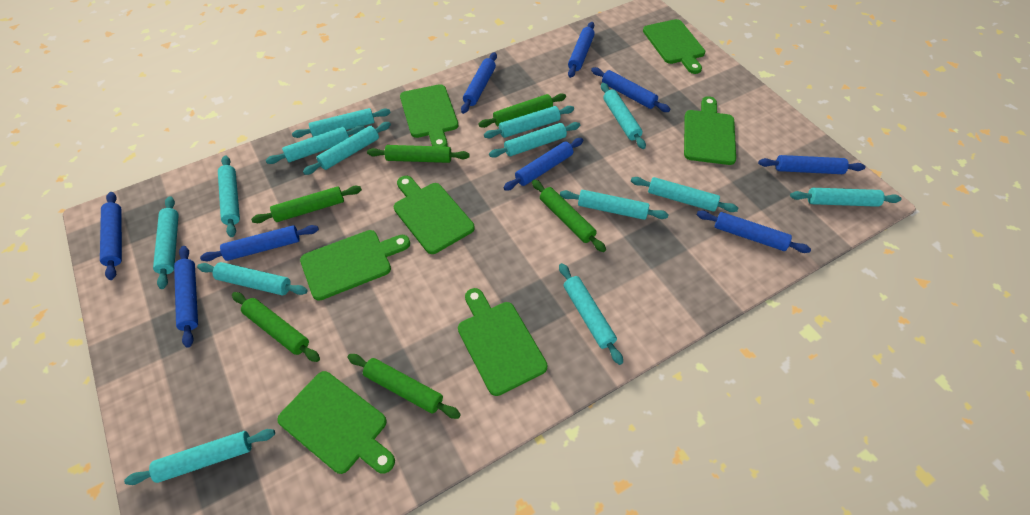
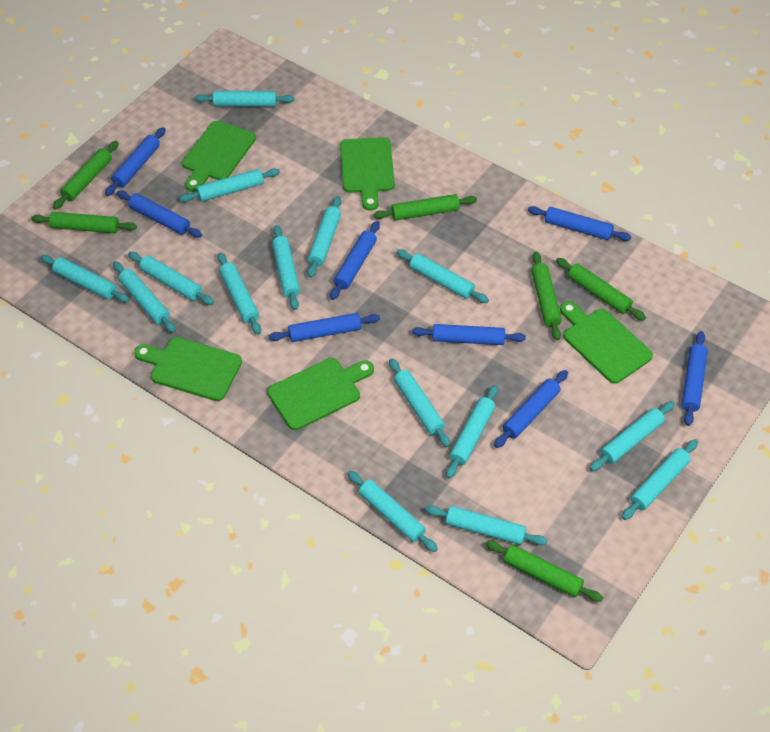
blue rolling pin: [100,192,122,280] [174,246,198,348] [200,225,319,261] [461,52,497,114] [503,138,583,191] [568,22,595,78] [591,67,671,112] [696,210,811,253] [758,155,865,174] = 9 -> [105,127,166,196] [117,191,202,238] [269,313,380,342] [330,221,380,300] [412,324,526,345] [494,370,568,448] [528,206,631,241] [682,331,708,426] = 8
green cutting board: [277,371,395,474] [300,230,410,301] [394,176,475,254] [400,84,458,147] [458,288,547,396] [643,19,705,74] [684,96,736,165] = 7 -> [134,337,242,401] [182,121,256,192] [267,358,374,430] [340,137,395,211] [560,301,653,384] = 5
turquoise rolling pin: [124,429,275,485] [153,196,179,289] [197,262,308,295] [218,155,240,237] [266,125,365,164] [292,108,391,138] [303,122,391,175] [484,106,574,138] [489,122,580,158] [559,263,623,365] [560,190,668,220] [601,83,646,149] [631,177,738,212] [790,188,902,207] = 14 -> [40,255,130,302] [113,261,176,333] [128,252,214,305] [179,168,280,202] [195,91,294,107] [218,253,261,334] [272,225,300,310] [307,196,341,278] [347,471,438,552] [389,359,450,447] [396,249,489,303] [425,506,547,545] [446,385,498,478] [590,401,675,471] [622,439,698,520] = 15

